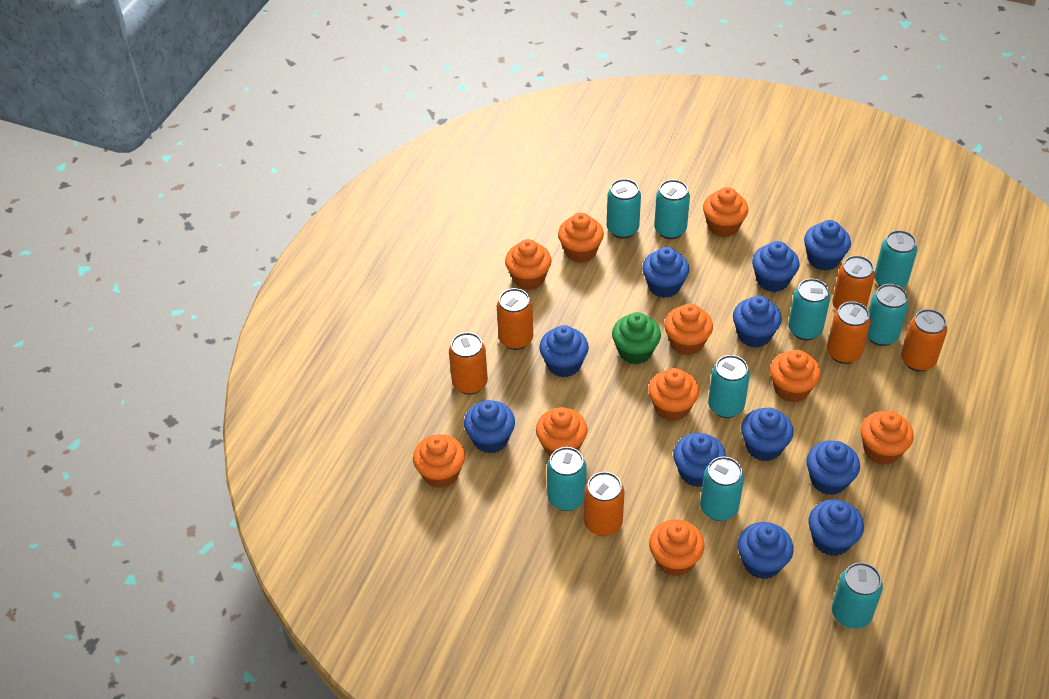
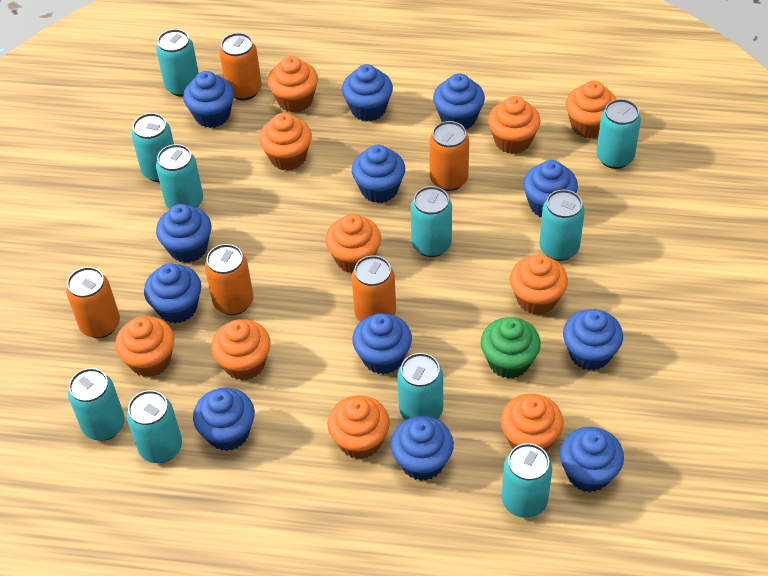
blue cupcake: [464,400,515,453] [539,325,589,377] [642,247,689,298] [673,433,726,487] [733,296,782,347] [738,522,794,579] [741,408,794,461] [752,241,800,292] [804,220,851,271] [806,441,860,495] [808,500,864,556] = 11 -> [144,263,201,323] [156,204,212,263] [183,71,234,128] [193,388,255,451] [342,64,393,121] [352,145,405,203] [352,313,412,374] [390,416,454,481] [433,73,485,129] [523,160,578,217] [560,427,624,492] [563,309,623,371] = 12
orange can: [449,332,488,395] [497,288,533,350] [584,472,625,536] [827,301,871,364] [832,255,875,310] [901,309,947,372] = 6 -> [66,267,120,338] [205,244,254,315] [219,33,262,100] [351,255,396,322] [429,121,469,191] = 5
turquoise can: [547,447,586,511] [607,179,641,239] [654,179,690,239] [700,457,744,521] [708,355,750,418] [788,278,830,340] [832,562,883,629] [867,284,909,346] [875,230,917,288] = 9 -> [68,368,125,441] [127,390,182,463] [132,113,174,182] [156,29,199,96] [156,144,203,209] [397,353,443,420] [411,186,452,257] [502,443,552,518] [539,189,585,261] [596,99,641,169] = 10

